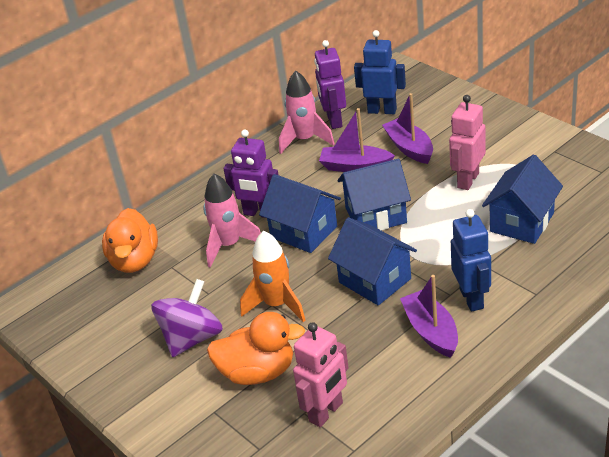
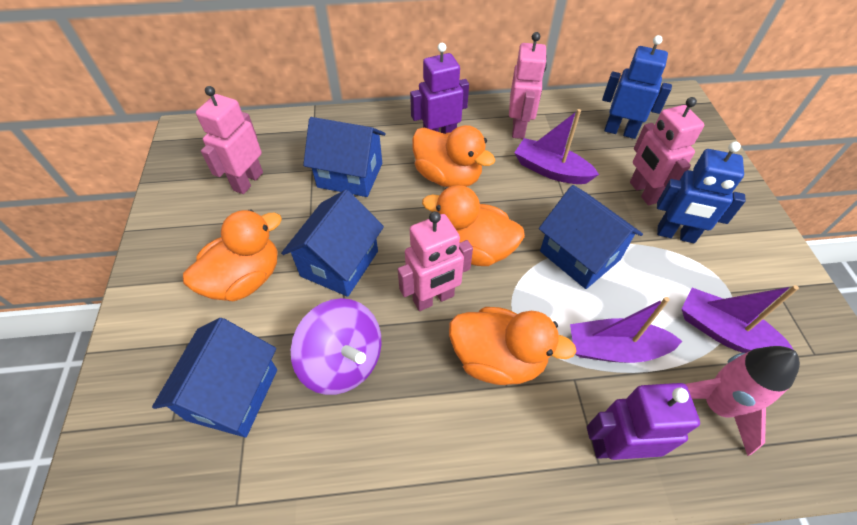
orange duck: [102,208,158,273] [207,312,305,385] = 2 -> [183,209,282,301] [412,125,495,187] [422,185,525,266] [449,307,577,385] = 4
orange rocket: [240,231,305,322] = 1 -> none = 0
pink robot: [293,322,349,427] [449,95,486,190] = 2 -> [196,86,263,194] [398,211,473,311] [509,32,547,139] [630,97,704,205] = 4
pink rocket: [204,173,261,268] [279,71,335,154] = 2 -> [685,346,800,456] = 1

